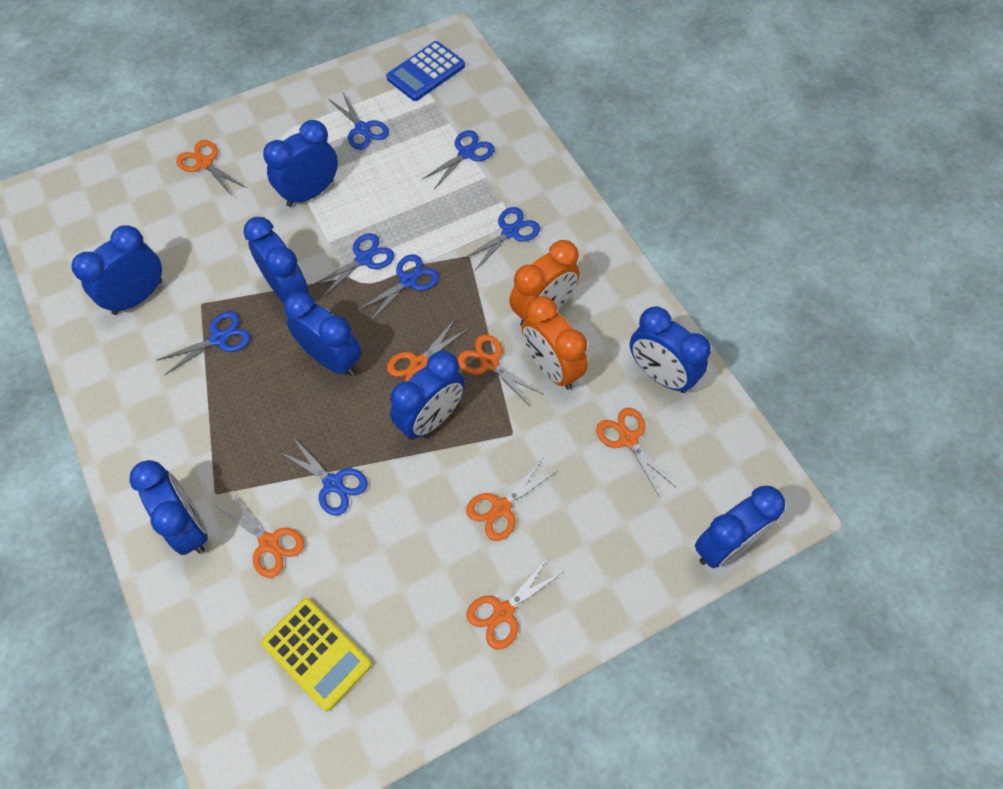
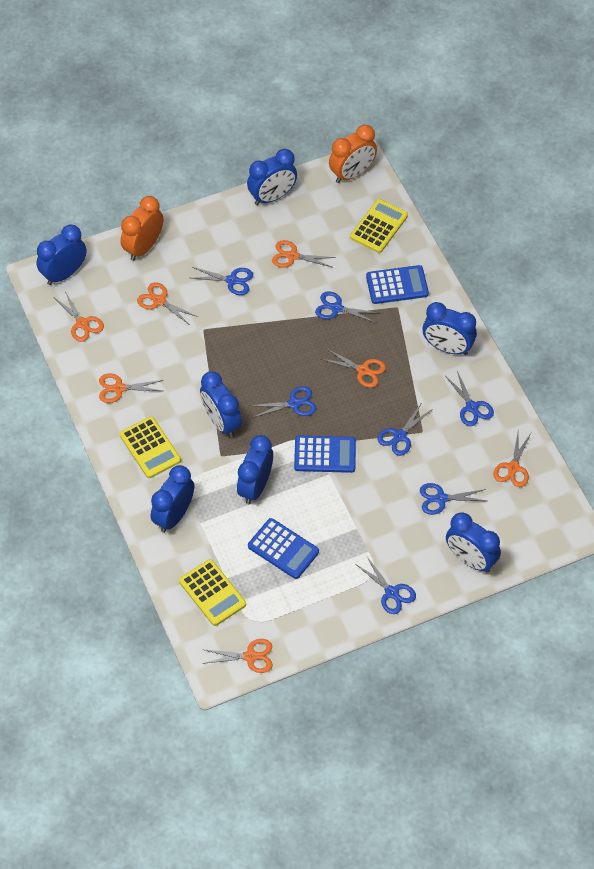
blue calculator: [386,41,465,101] = 1 -> [248,518,319,579] [294,436,356,473] [366,265,429,304] = 3
blue clock: [71,225,162,315] [129,460,208,555] [244,217,309,303] [263,120,338,207] [284,291,362,376] [390,351,465,440] [630,306,711,393] [695,486,785,568] = 8 -> [36,225,87,285] [151,465,194,533] [200,371,242,438] [237,435,273,504] [247,149,297,205] [423,302,477,355] [446,512,501,572] = 7
yellow calculator: [261,598,372,711] = 1 -> [120,417,181,478] [179,559,246,626] [350,199,408,253] = 3

